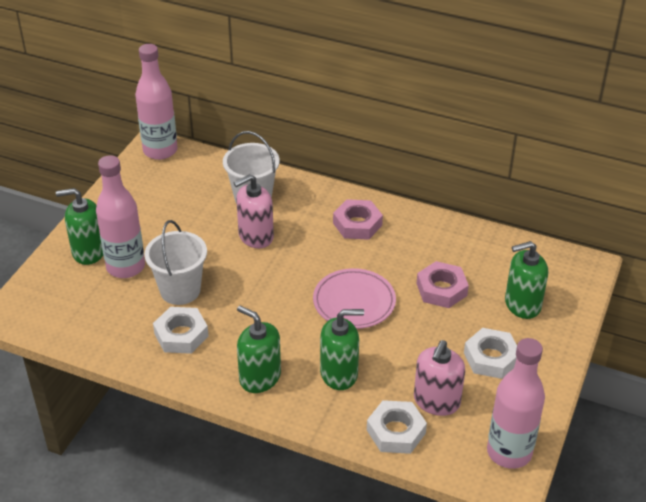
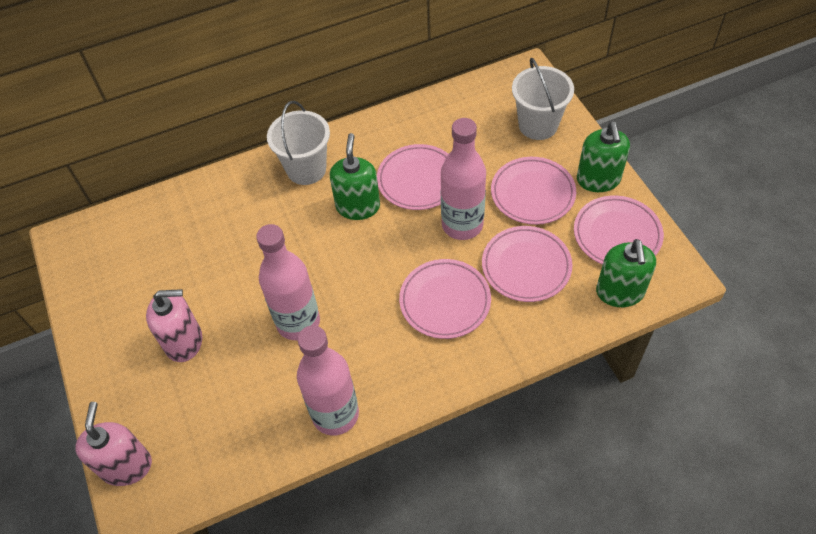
green soap dispenser: [56,188,103,265] [237,306,281,393] [320,309,364,390] [505,241,548,319] = 4 -> [330,133,380,220] [577,122,630,192] [596,239,656,307] = 3
pink nut: [333,199,383,240] [416,261,469,308] = 2 -> none = 0
pink plate: [313,268,396,329] = 1 -> [377,144,448,210] [399,259,491,339] [482,226,573,302] [491,157,576,225] [574,195,664,265] = 5
white nut: [153,307,209,354] [367,400,427,454] [464,328,517,379] = 3 -> none = 0

